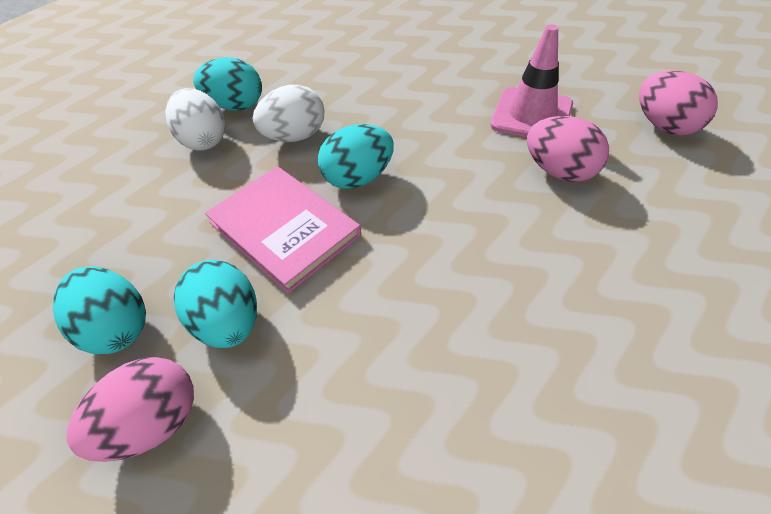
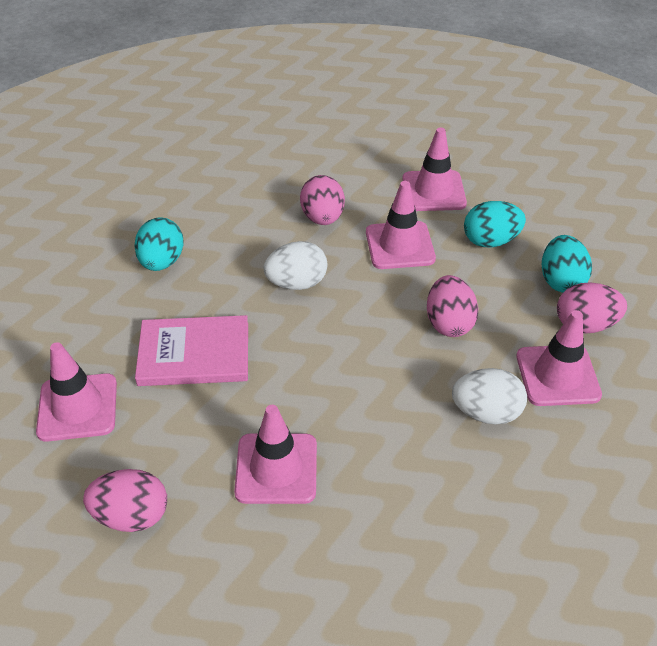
pink egg: [67,357,194,462] [527,116,609,182] [639,71,718,136] = 3 -> [83,469,167,532] [300,175,345,225] [427,275,479,337] [557,282,627,333] = 4
pink traffic cone: [490,25,573,137] = 1 -> [36,342,117,442] [234,405,317,504] [366,181,436,269] [402,128,467,211] [516,310,602,406] = 5
turquoise egg: [53,266,146,354] [174,260,257,348] [193,57,262,111] [318,124,394,189] = 4 -> [134,217,184,271] [464,201,526,248] [541,235,592,293] = 3

